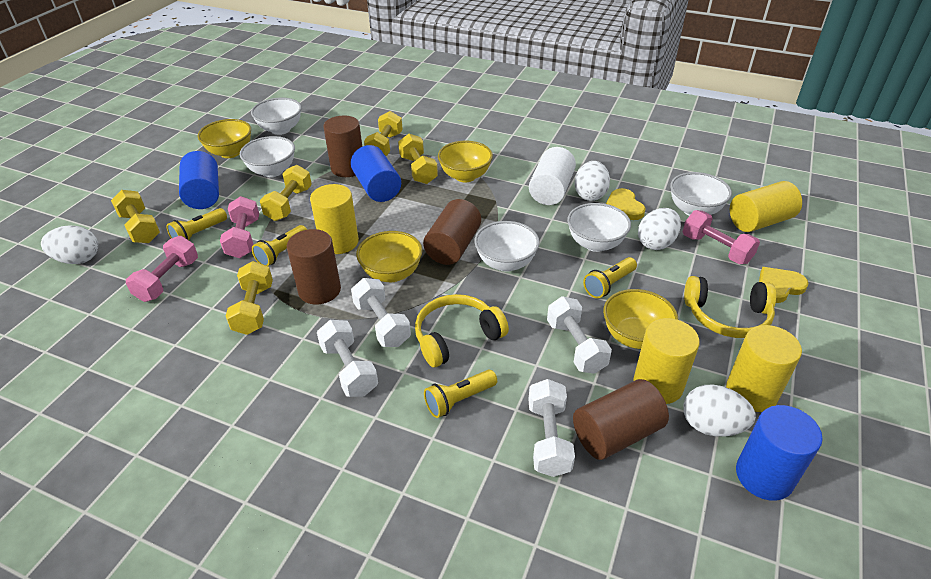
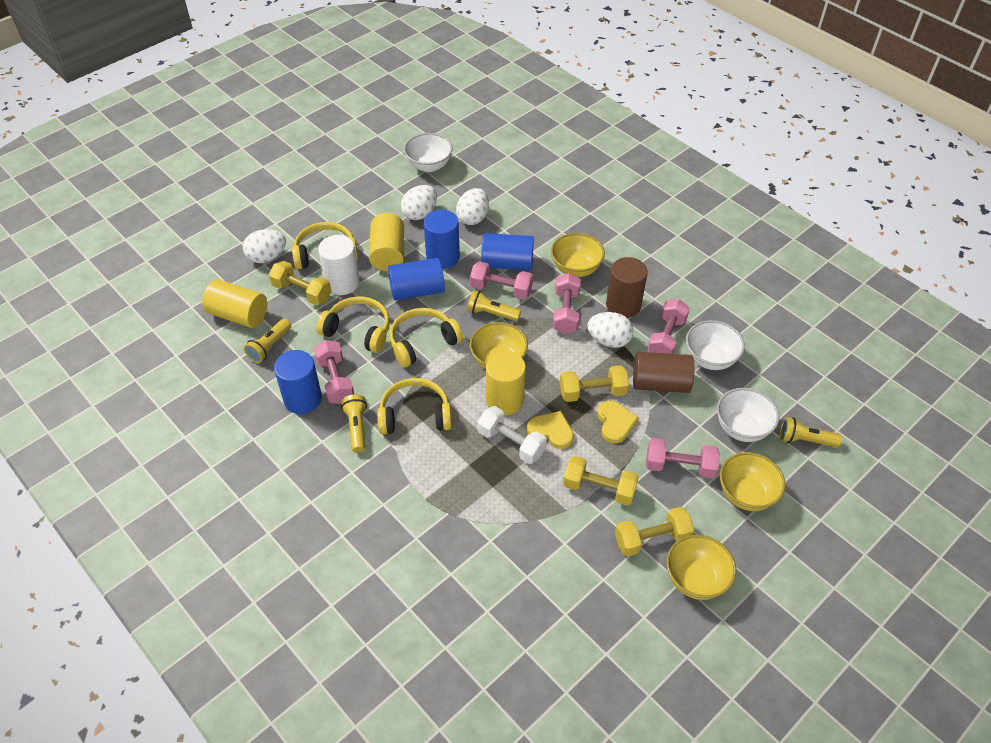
blue cylinder: [179,151,219,209] [351,145,401,202] [736,405,823,501] = 3 -> [274,350,322,414] [388,258,445,300] [424,210,460,269] [481,233,534,270] = 4
brown cylinder: [287,229,341,305] [323,115,362,177] [423,199,481,265] [573,379,669,460] = 4 -> [606,257,648,318] [633,352,694,393] = 2
pink dumbbell: [126,236,198,302] [220,196,259,258] [683,210,760,264] = 3 -> [314,340,354,404] [470,261,533,299] [553,273,581,334] [646,438,720,479] [647,299,690,354] = 5
white bowl: [240,136,295,177] [251,98,302,135] [474,221,540,272] [567,203,631,252] [670,172,732,216] = 5 -> [404,133,453,172] [686,320,745,370] [717,388,779,442] = 3
white dumbbell: [317,320,378,397] [351,278,411,347] [528,379,575,477] [547,296,612,374] = 4 -> [478,406,547,464] = 1
yellow cylinder: [310,184,359,254] [633,318,700,404] [726,325,802,412] [730,181,802,232] = 4 -> [202,279,267,328] [369,213,404,271] [486,351,526,415] = 3
yellow dumbbell: [111,190,160,243] [226,261,273,335] [260,165,312,221] [364,111,403,156] [398,134,438,184] = 5 -> [269,261,331,305] [560,365,629,402] [563,456,639,506] [615,507,694,557] = 4
yellow headphones: [415,294,509,367] [684,276,776,338] = 2 -> [292,222,358,269] [316,297,390,353] [377,378,452,434] [389,308,463,367] = 4

